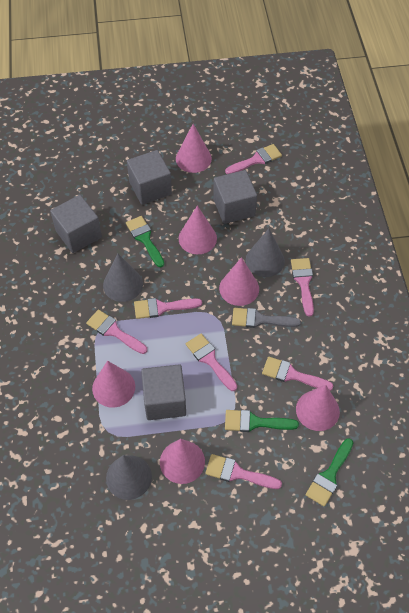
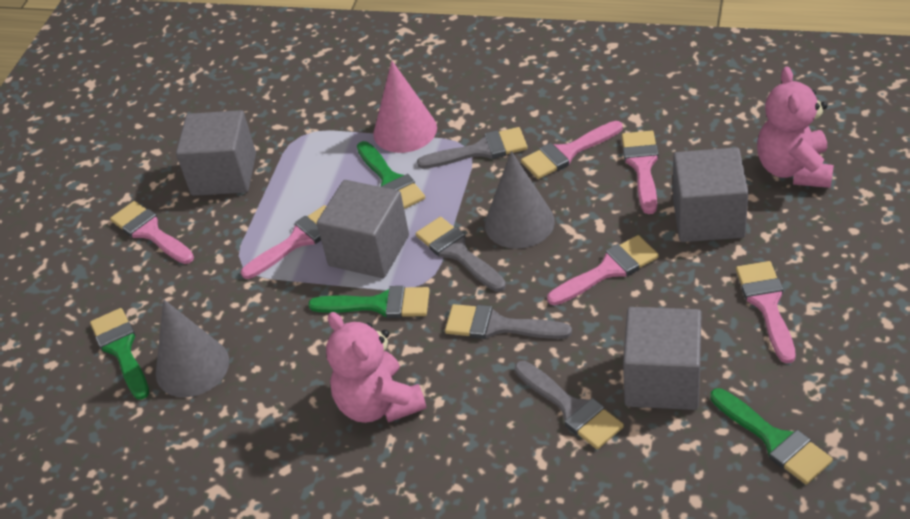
green brush: [126,216,164,267] [225,410,299,432] [306,438,353,507] = 3 -> [90,308,149,400] [308,286,430,318] [357,141,425,209] [710,388,833,485] = 4
grey brush: [232,308,301,328] = 1 -> [416,217,506,292] [417,127,528,169] [445,304,572,339] [514,361,624,449] = 4
grey cone: [103,254,143,302] [106,455,152,500] [246,229,285,277] = 3 -> [156,299,229,397] [485,151,555,249] = 2
pink brush: [86,310,147,354] [134,298,202,319] [186,334,237,391] [205,454,282,489] [225,144,282,174] [262,356,334,391] [291,258,314,317] = 7 -> [110,201,194,264] [241,205,326,279] [521,121,623,179] [547,235,659,305] [622,131,659,214] [736,261,796,364] = 6
pink cone: [92,361,135,408] [160,439,205,484] [176,124,212,173] [179,205,217,254] [219,257,259,306] [296,385,340,431] = 6 -> [373,61,437,153] = 1
pink teddy bear: none = 0 -> [326,312,427,423] [757,66,834,188] = 2

